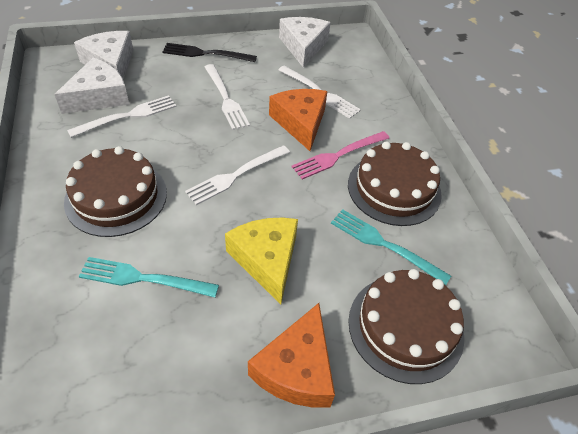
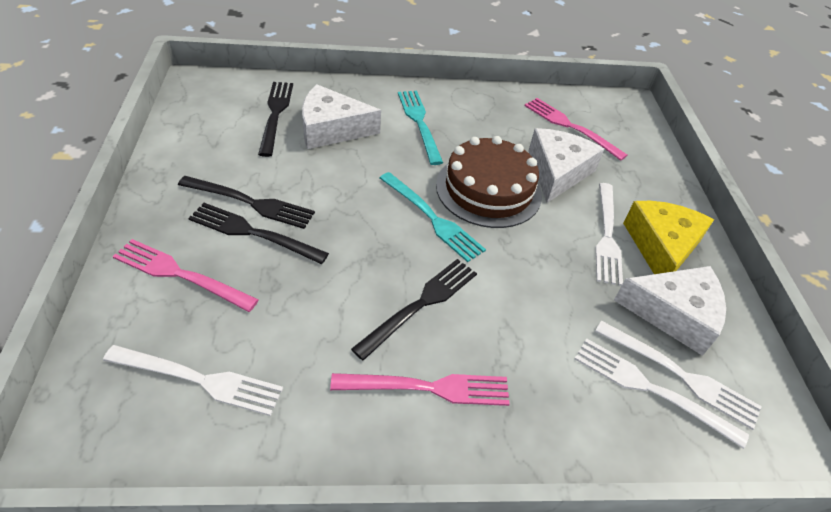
black fork: [163,43,257,62] = 1 -> [178,176,315,229] [188,203,329,264] [258,82,293,157] [351,259,477,361] = 4
brown cake: [64,146,167,237] [348,141,442,226] [348,269,464,384] = 3 -> [436,136,542,228] = 1
orange cheese: [248,303,335,407] [269,89,327,151] = 2 -> none = 0
pink fork: [292,131,389,179] = 1 -> [113,239,259,312] [330,373,510,406] [524,98,628,161] = 3

